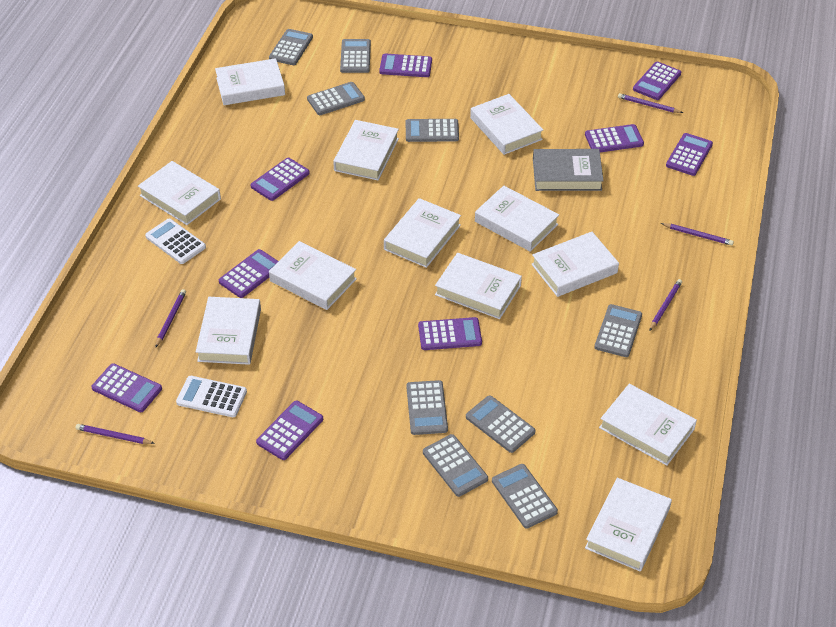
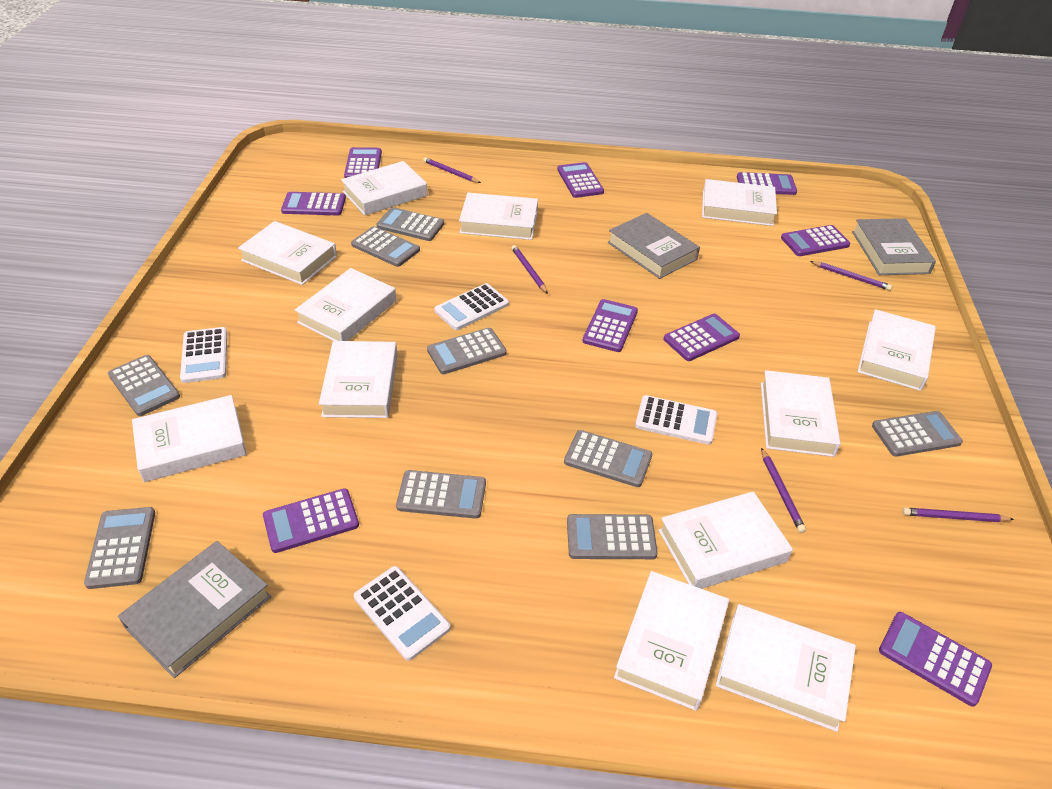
grey book: [533,149,604,191] = 1 -> [118,541,272,678] [608,213,700,279] [852,218,936,275] = 3
white calculator: [145,219,206,264] [176,376,247,417] = 2 -> [180,327,227,383] [354,566,451,661] [434,283,509,330] [635,395,717,445] = 4

